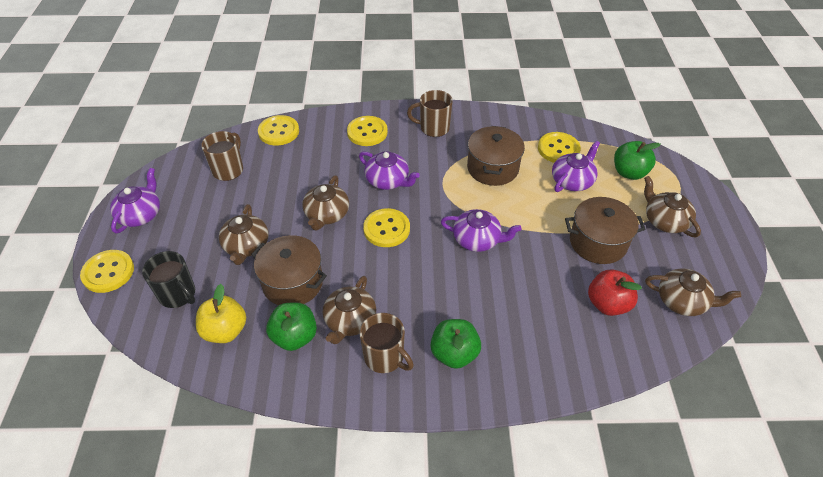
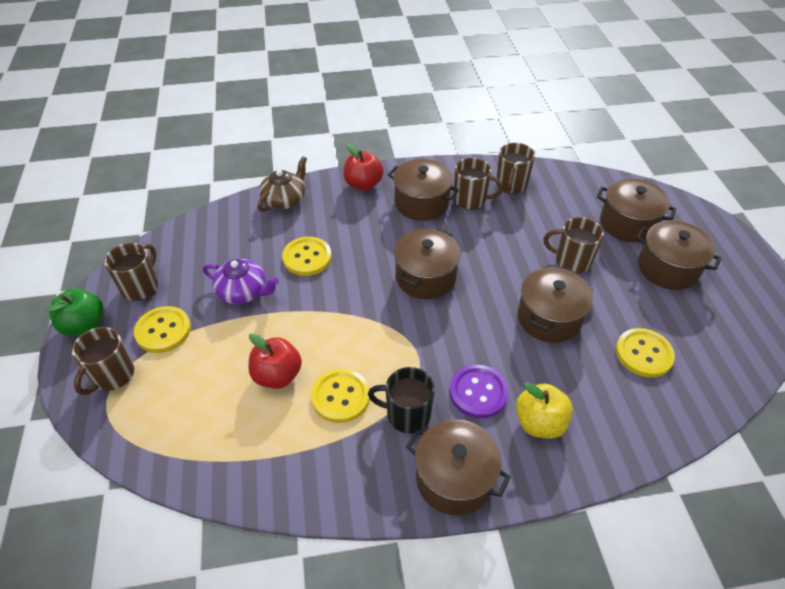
brown mug: [201,131,243,181] [360,313,414,373] [407,90,453,137] = 3 -> [72,327,134,395] [104,243,158,301] [453,158,503,210] [496,143,535,194] [543,217,604,273] = 5
brown pot: [251,235,327,305] [467,126,525,186] [565,197,645,264] = 3 -> [388,159,459,221] [394,229,461,299] [406,420,511,515] [518,267,593,343] [597,178,676,242] [636,220,722,290] = 6
brown teapot: [219,204,269,265] [302,175,349,231] [323,276,376,344] [644,176,701,238] [645,269,741,316] = 5 -> [257,156,307,212] = 1
green apple: [266,302,317,351] [431,319,481,369] [614,141,661,180] = 3 -> [46,288,104,336] = 1
purple button: none = 0 -> [450,365,509,418] = 1
purple teapot: [110,168,160,233] [359,151,420,190] [441,209,522,252] [552,141,600,192] = 4 -> [203,259,279,304] = 1
red apple: [588,270,642,316] = 1 -> [249,333,302,389] [344,144,384,191] = 2
yellow button: [80,250,134,293] [258,115,299,146] [347,116,388,146] [363,208,410,247] [538,132,581,163] = 5 -> [134,306,191,353] [282,237,332,276] [311,369,370,423] [616,328,675,378] = 4

